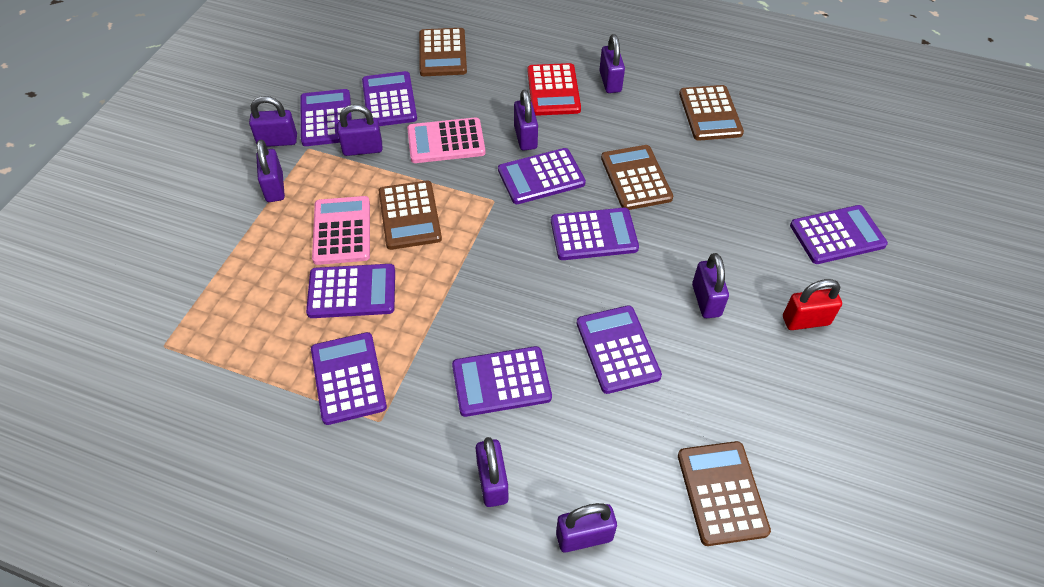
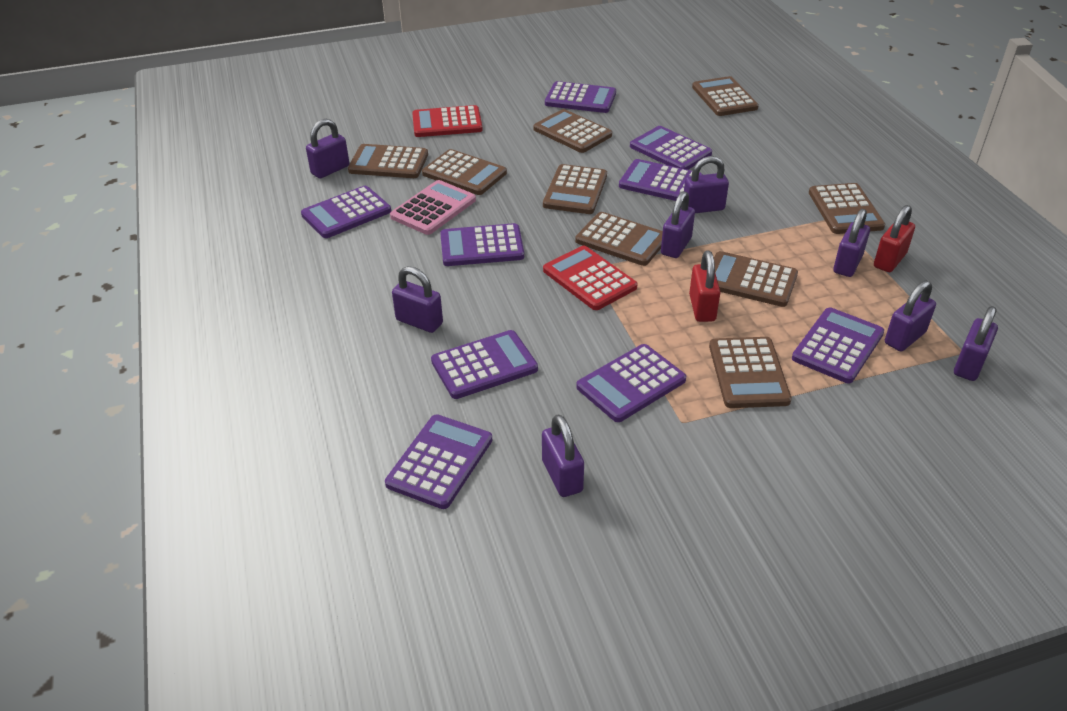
brown calculator: [379,180,442,250] [419,28,467,76] [601,145,673,210] [678,441,771,546] [679,85,744,141] = 5 -> [348,144,428,178] [422,149,507,195] [533,109,612,153] [543,164,607,214] [575,212,663,266] [692,76,759,116] [709,337,792,408] [714,251,798,307] [809,183,885,234] = 9
pink calculator: [312,196,370,265] [407,117,485,163] = 2 -> [390,180,476,235] = 1
red calculator: [527,63,581,116] = 1 -> [412,105,483,137] [543,246,638,310] = 2
red padlock: [783,279,842,330] = 1 -> [689,251,721,322] [874,205,915,272] = 2

